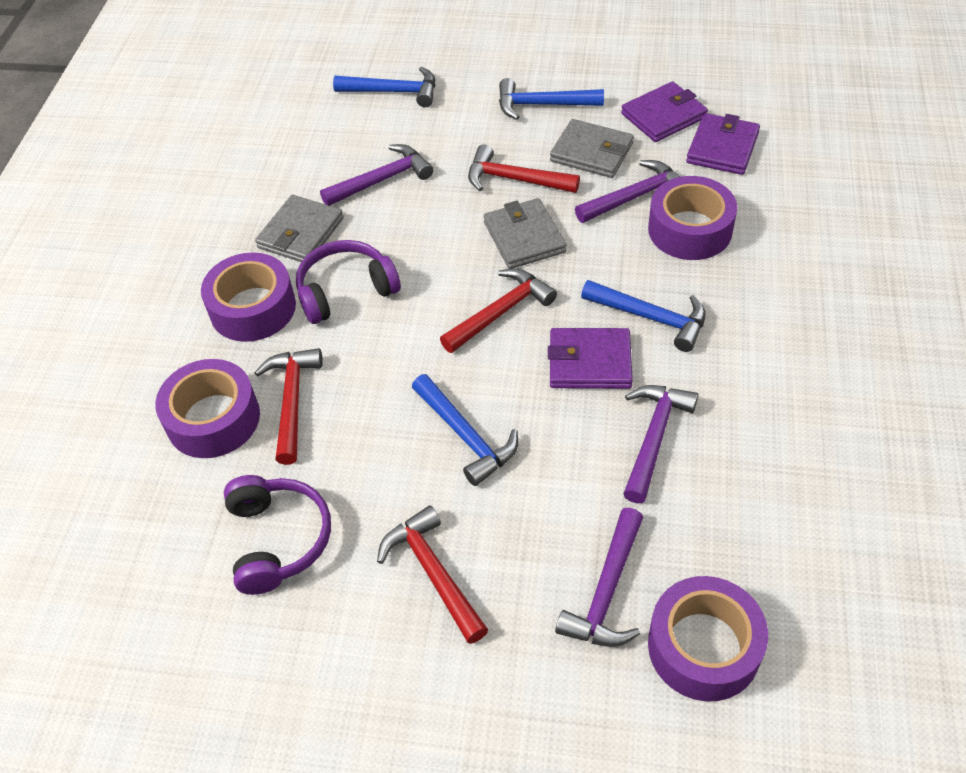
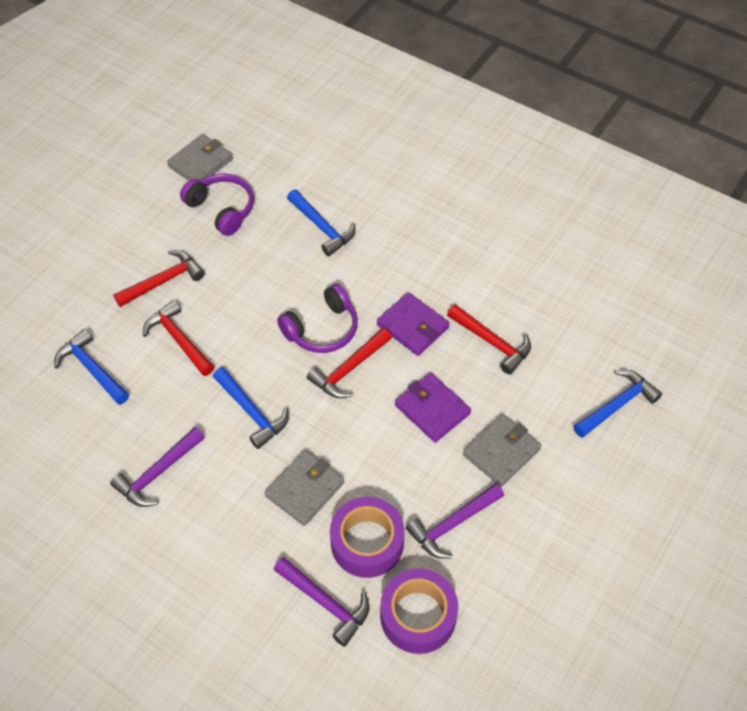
purple hammer: [320,144,433,206] [555,508,643,647] [575,160,680,223] [623,385,699,503] = 4 -> [110,427,205,507] [274,557,369,647] [406,483,504,559] = 3
purple tape: [155,359,260,458] [201,252,296,342] [648,176,737,260] [648,576,768,702] = 4 -> [330,497,405,578] [380,568,458,654] = 2
purple wallet: [548,328,633,389] [621,81,708,142] [686,113,760,175] = 3 -> [377,292,450,356] [395,373,471,443] = 2

